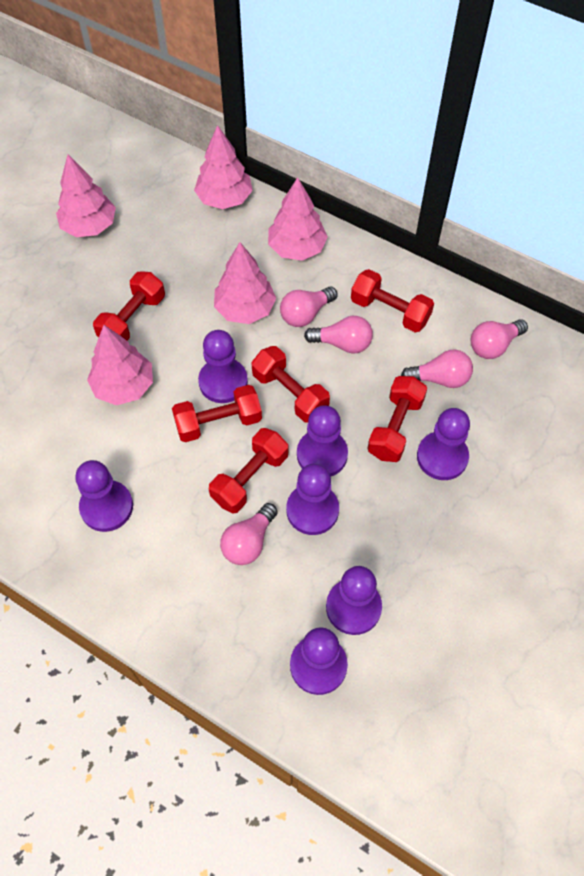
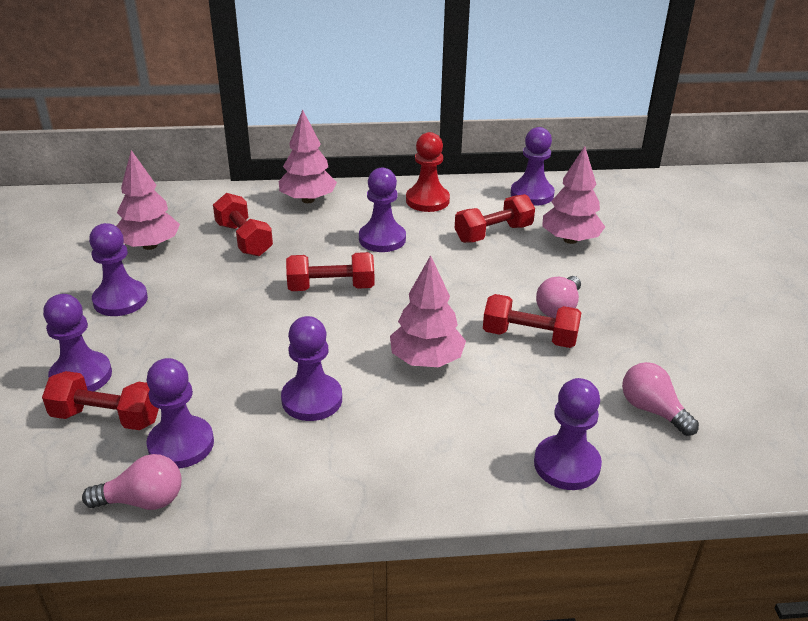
pink light bulb: [220,503,278,565] [280,286,338,327] [304,316,373,354] [401,349,473,388] [471,319,528,359] = 5 -> [82,454,181,510] [536,276,581,318] [622,362,699,436] = 3
pink tree: [56,155,116,237] [87,325,153,405] [194,125,253,209] [214,242,276,324] [268,177,328,261] = 5 -> [116,150,180,250] [279,109,337,203] [390,255,466,367] [542,146,605,244] = 4
red dumbbell: [93,271,165,341] [172,385,262,442] [209,428,288,513] [251,346,330,422] [351,269,434,332] [368,376,427,462] = 6 -> [42,371,159,430] [213,193,273,256] [286,252,374,291] [455,194,535,243] [483,294,582,348] = 5
red pawn: none = 0 -> [406,132,450,212] = 1

